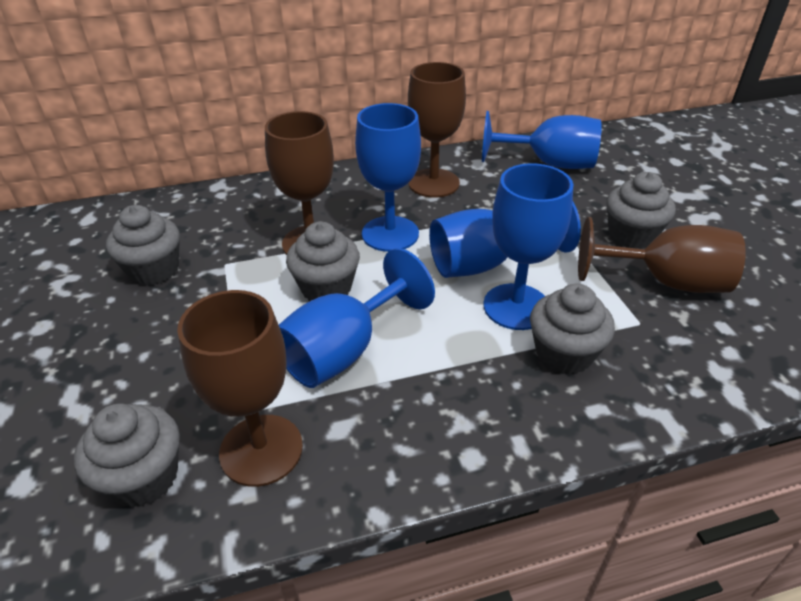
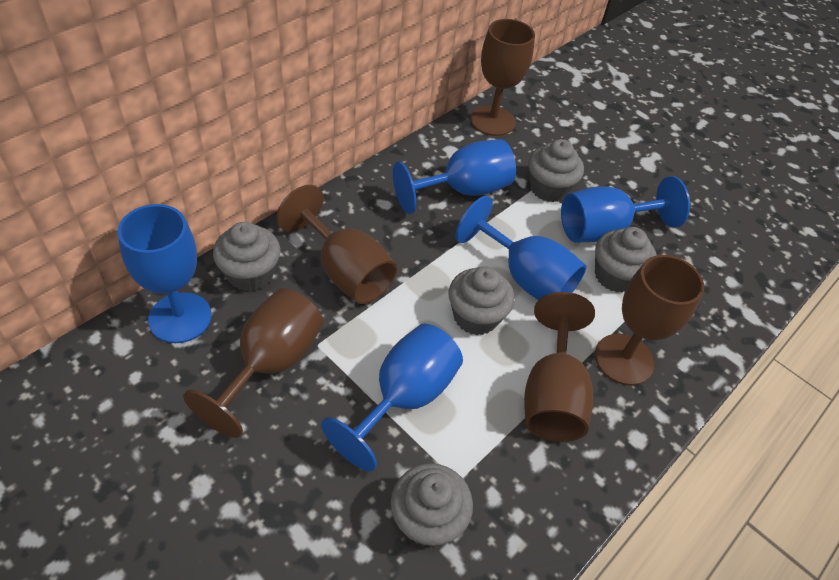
brown goblet: [177,290,303,487] [265,111,334,255] [408,62,466,198] [578,217,746,293] = 4 -> [183,288,323,438] [276,185,397,304] [470,19,535,136] [524,292,595,442] [595,255,704,385] = 5

